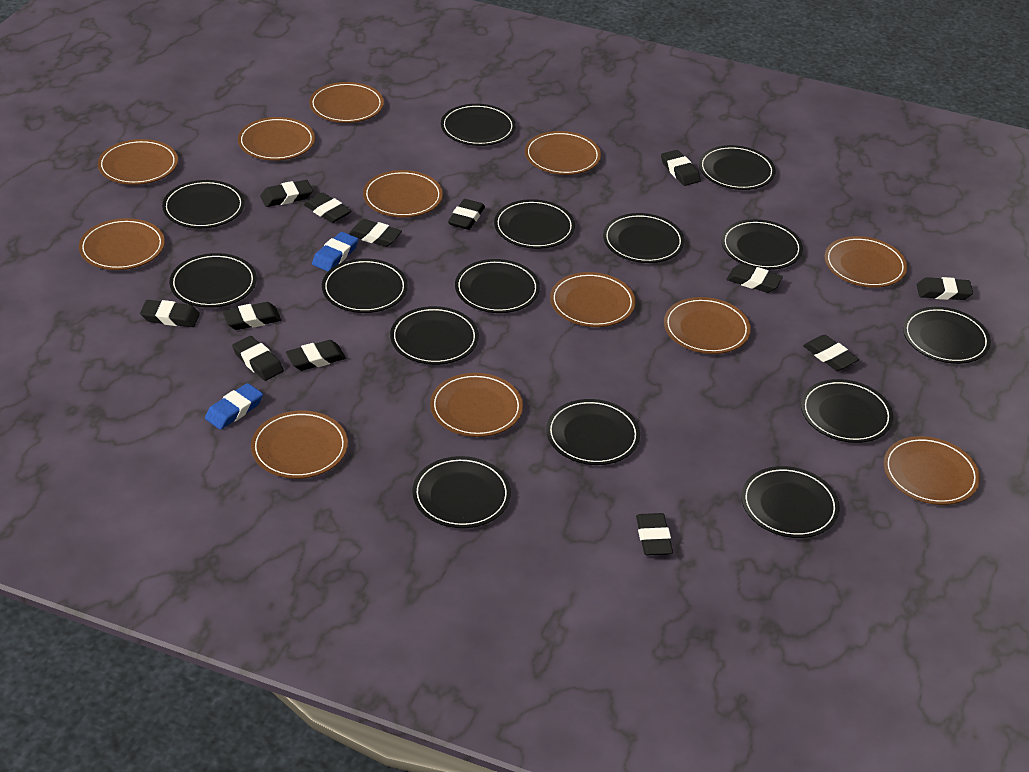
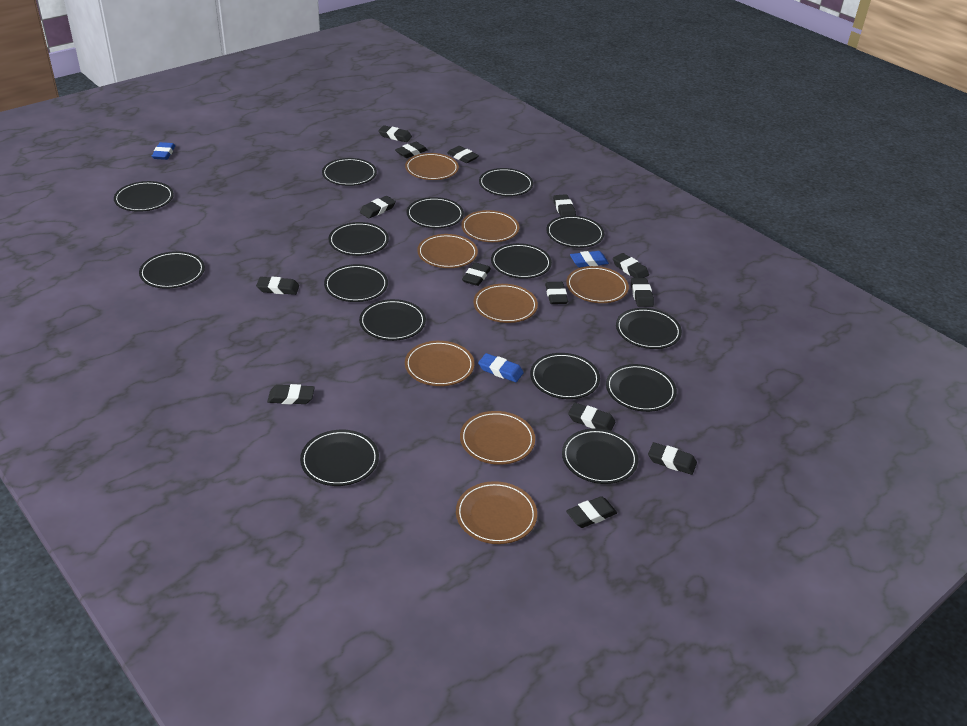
black eraser: [140,300,200,327] [222,302,281,330] [232,336,284,381] [260,180,313,207] [286,340,346,371] [304,193,351,223] [349,219,402,247] [448,199,485,230] [636,513,673,555] [661,150,701,186] [726,264,783,293] [803,335,859,371] [917,277,973,300] = 13 -> [256,277,299,295] [267,384,315,404] [360,196,396,218] [378,125,412,142] [395,142,428,158] [447,146,479,163] [462,262,491,286] [545,282,568,304] [553,194,576,216] [566,496,617,528] [568,403,616,431] [613,253,649,278] [631,278,654,307] [648,442,697,475] = 14
blue eraser: [205,383,263,430] [312,232,359,271] = 2 -> [152,142,175,160] [478,353,524,382] [570,251,609,267] = 3
brown plate: [79,218,165,270] [98,139,178,185] [238,117,315,161] [251,411,348,479] [309,82,384,123] [363,170,443,217] [430,373,523,437] [525,131,601,175] [550,272,636,327] [664,297,751,354] [825,236,907,288] [884,436,980,505] = 12 -> [405,153,459,180] [405,341,474,386] [417,234,478,268] [456,481,537,544] [460,411,535,465] [461,210,519,242] [474,284,538,323] [566,266,629,303] = 8

